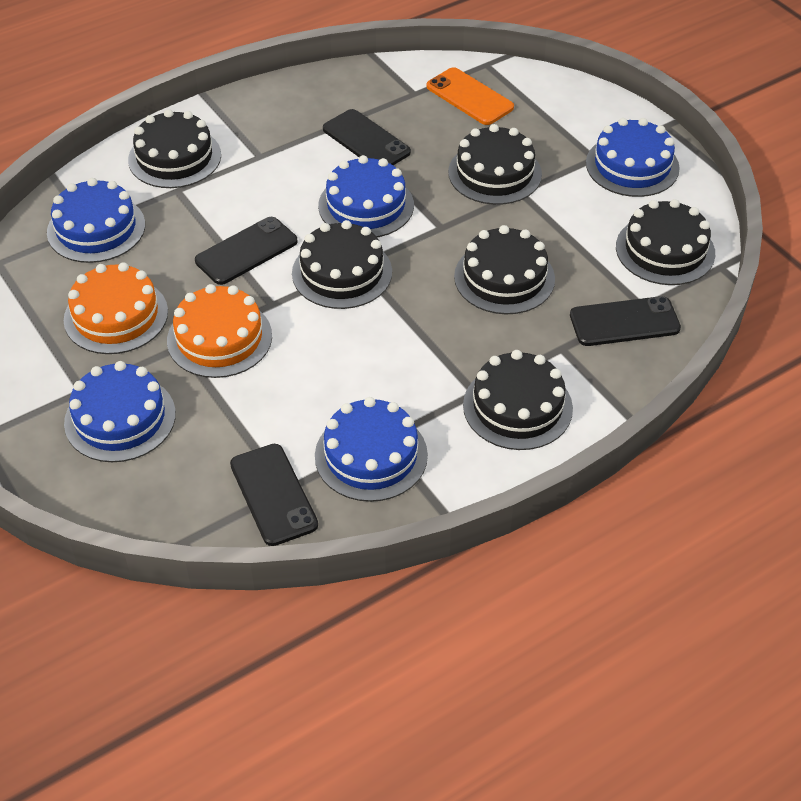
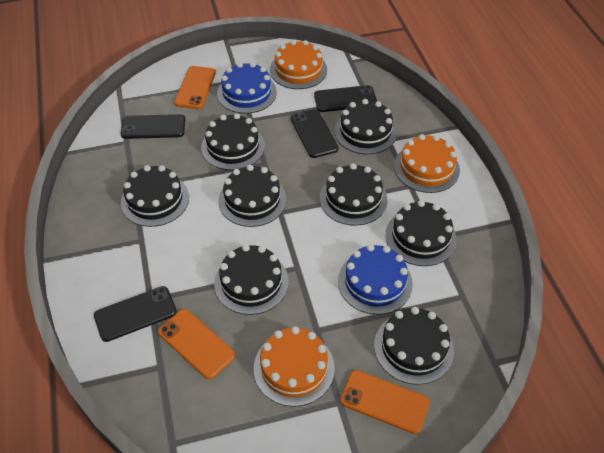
black cake: [128,109,221,188] [292,220,392,309] [448,124,542,205] [454,225,555,314] [463,350,573,450] [616,199,715,285] = 6 -> [121,165,189,227] [201,114,265,170] [214,244,289,315] [219,165,286,227] [320,163,387,226] [335,99,397,154] [374,307,454,385] [385,200,457,266] = 8
blue cake: [47,178,145,263] [64,361,176,462] [315,397,428,502] [318,155,414,237] [586,118,680,197] = 5 -> [217,62,277,114] [338,244,413,315] = 2
orange cake: [64,262,168,354] [167,284,272,378] = 2 -> [254,326,335,407] [270,40,327,89] [394,134,460,193] = 3
orange phone: [426,67,514,125] = 1 -> [158,309,235,379] [174,66,216,109] [340,370,430,434] = 3

